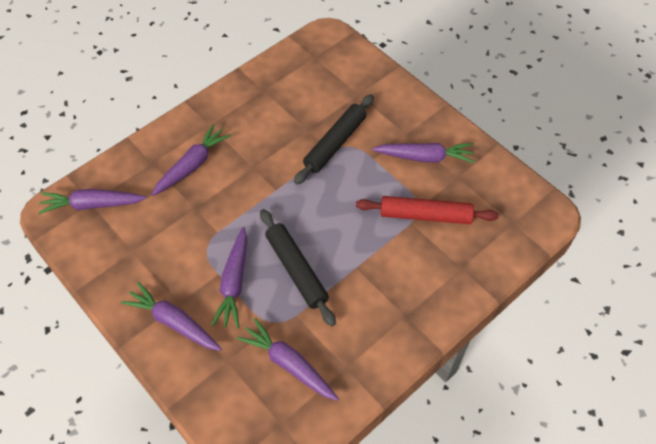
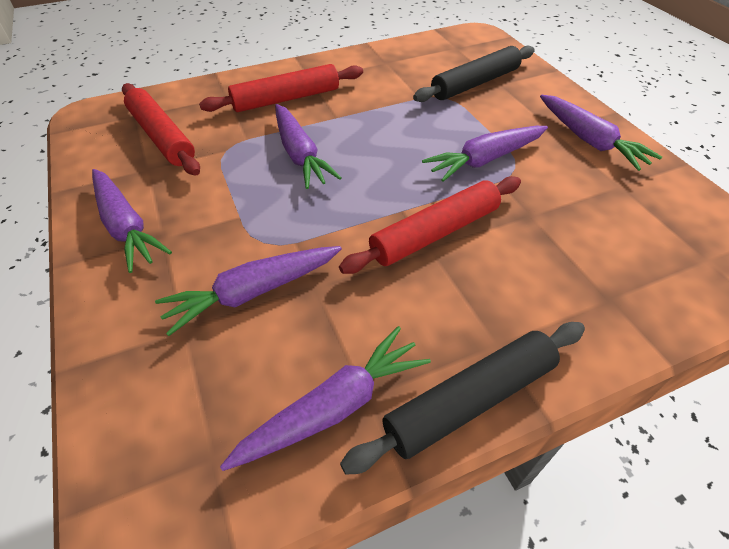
red rolling pin: [356,196,499,224] = 1 -> [122,83,200,175] [199,64,363,112] [339,176,521,274] = 3

